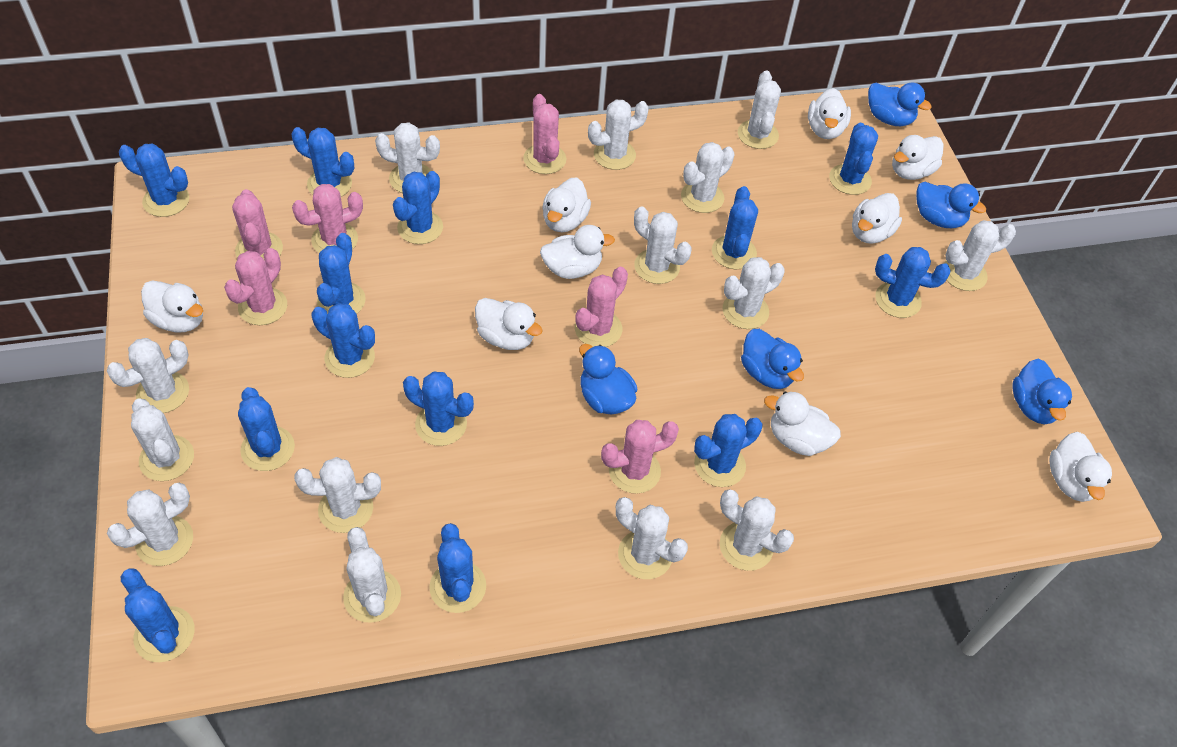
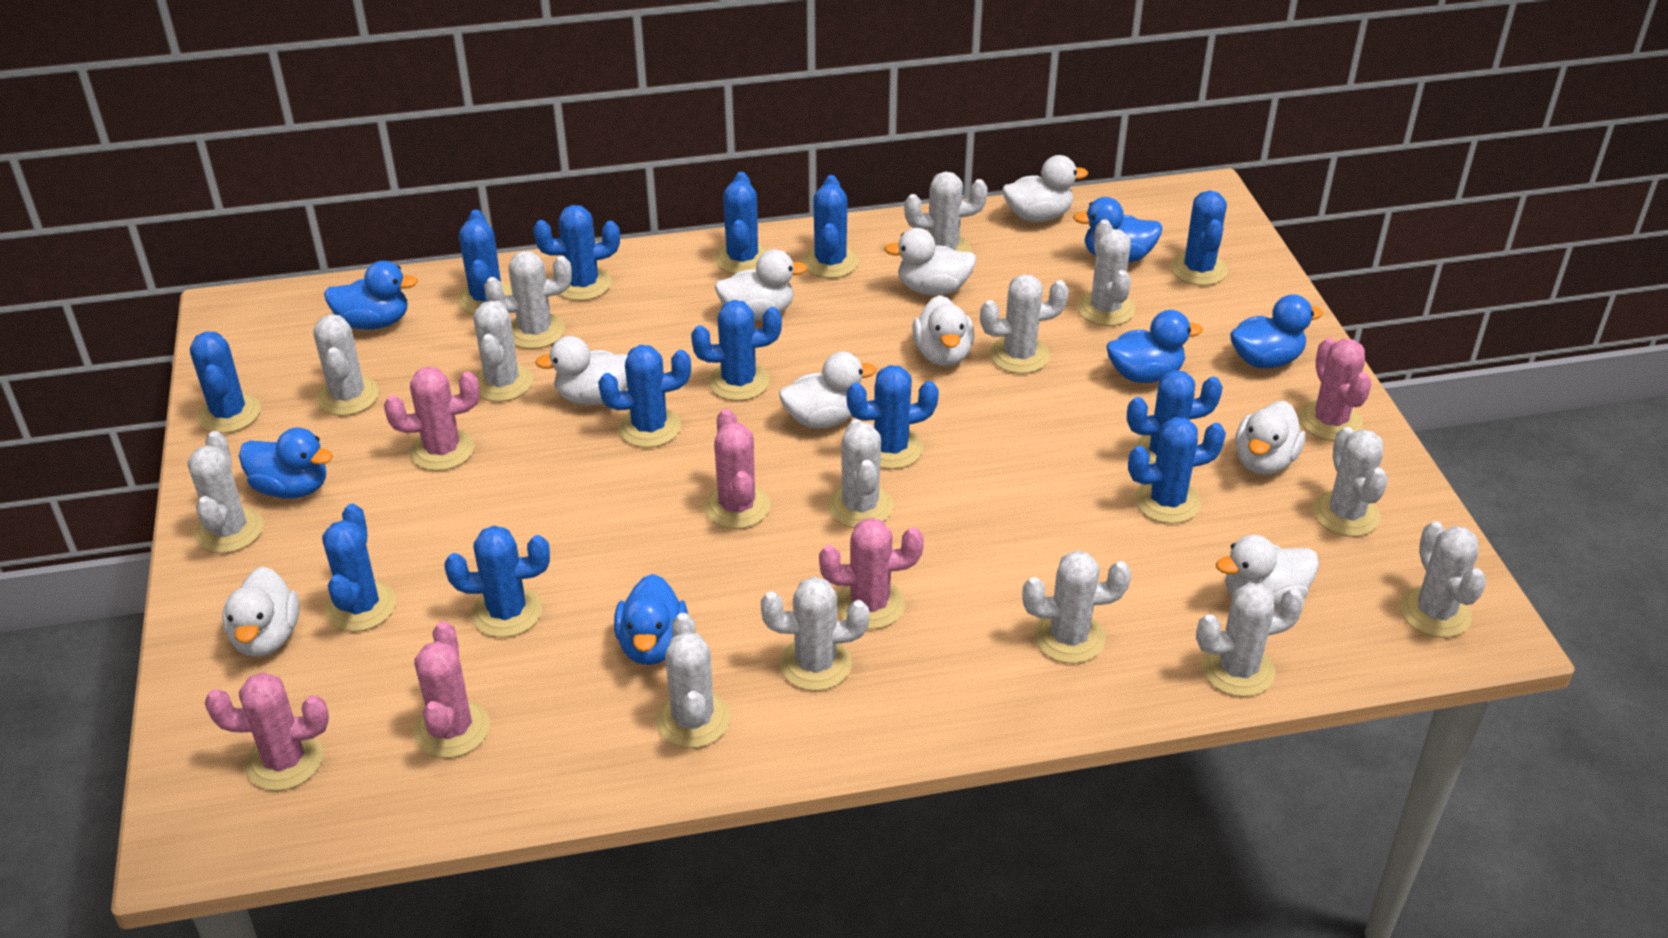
blue duck: [579,344,637,415] [741,329,804,389] [868,83,932,126] [916,182,986,228] [1012,359,1072,424] = 5 -> [239,428,333,499] [324,261,418,330] [614,574,688,665] [1073,197,1163,263] [1106,310,1203,383] [1230,294,1323,369] = 6

